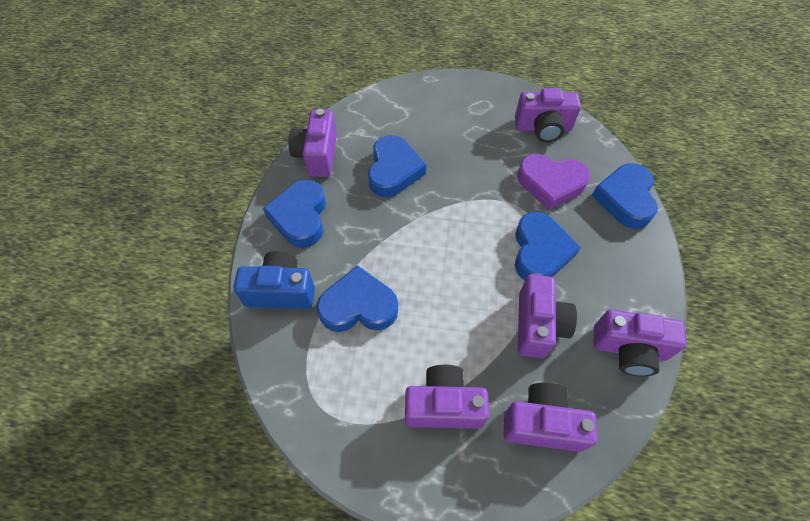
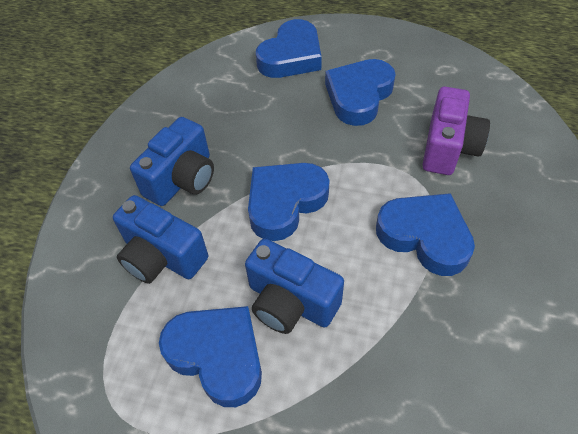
blue camera: [233,251,315,309] = 1 -> [113,195,208,284] [130,117,214,206] [245,239,344,334] = 3
purple camera: [289,109,337,177] [405,365,489,429] [504,383,597,452] [515,88,581,142] [518,274,577,358] [594,309,687,376] = 6 -> [422,87,490,175] = 1
purple heart: [517,154,590,210] = 1 -> none = 0

